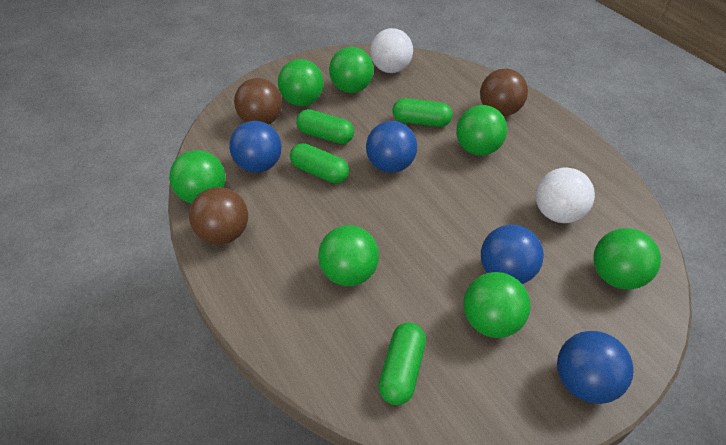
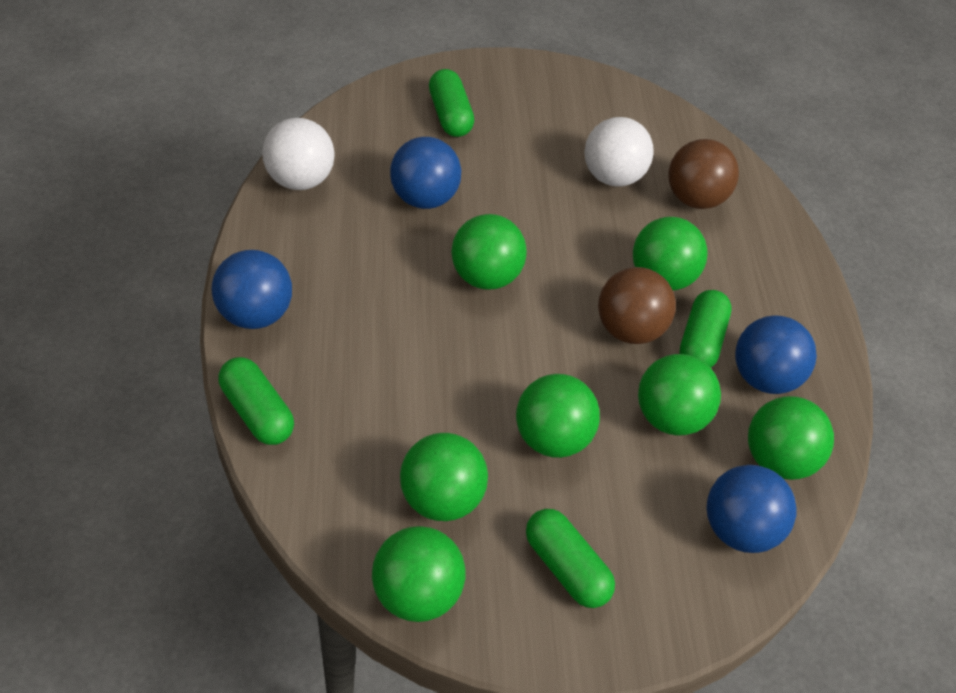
brown ball: [189,187,248,245] [234,78,282,125] [480,69,528,116] = 3 -> [598,267,676,344] [668,139,739,209] = 2

